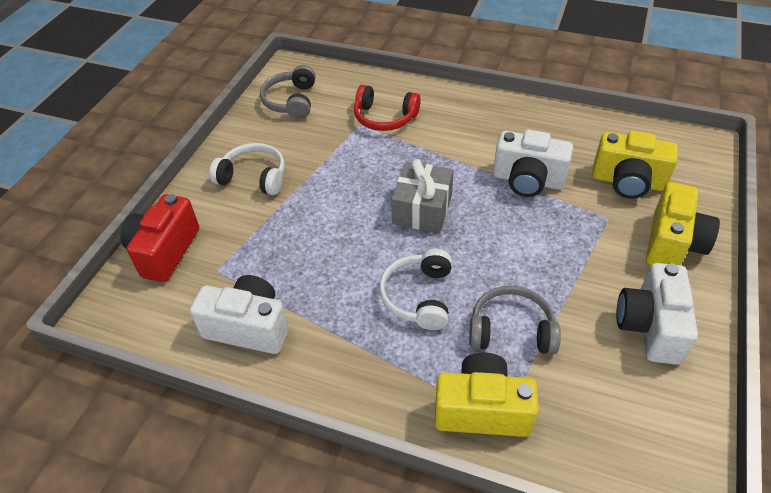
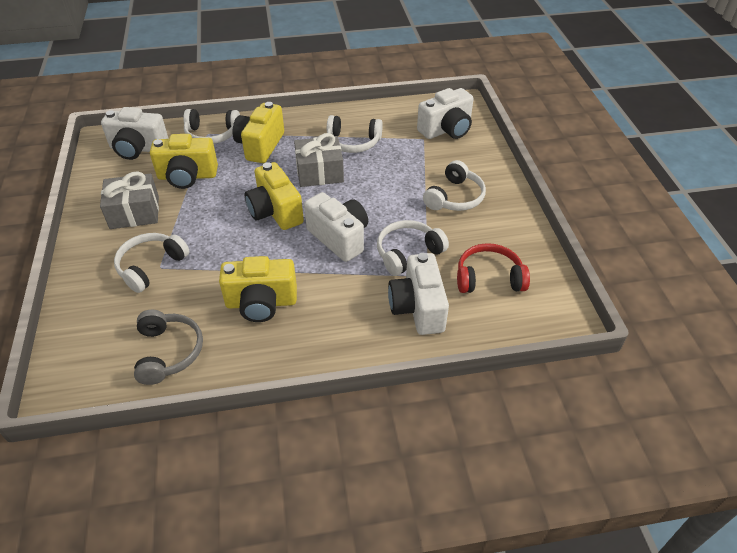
grey gift: [391,159,454,233] = 1 -> [100,171,159,229] [294,133,344,187] = 2
grey headphones: [260,65,316,119] [469,286,561,355] = 2 -> [134,310,203,385] = 1
red camera: [120,194,199,282] = 1 -> none = 0
white camera: [190,275,289,354] [493,130,573,197] [616,263,698,365] = 3 -> [101,107,169,160] [304,192,368,262] [388,253,449,335] [417,88,474,139] = 4
white headphones: [209,143,285,195] [379,249,452,330] = 2 -> [114,233,190,293] [183,109,240,144] [327,115,383,153] [377,220,449,276] [423,160,486,211] = 5
yellow camera: [435,353,539,437] [592,131,678,199] [646,182,720,265] = 3 -> [150,134,218,189] [219,256,297,322] [233,102,284,163] [245,162,304,230] = 4

